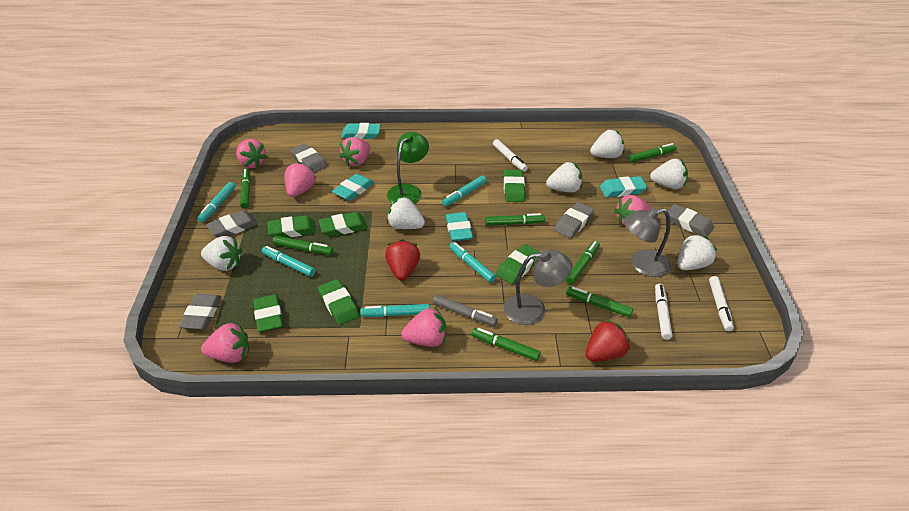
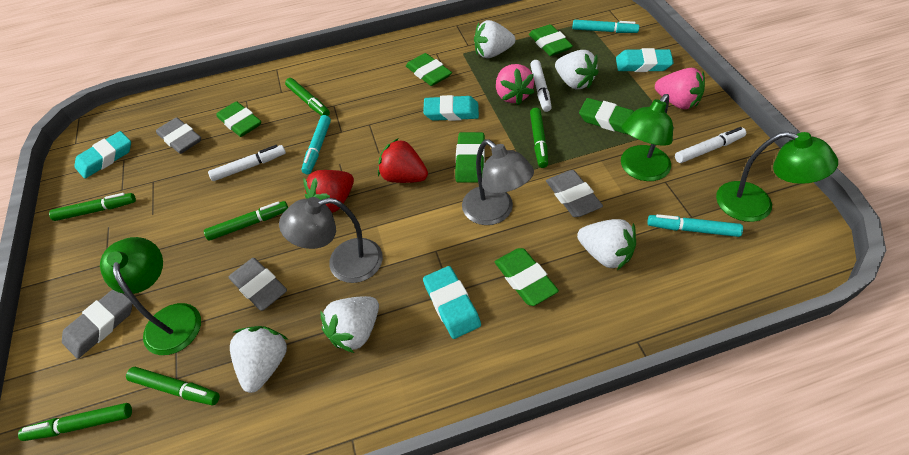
green lamp: [387,132,429,204] = 1 -> [100,237,201,355] [621,94,673,181] [716,131,838,222] = 3
green marker: [240,169,251,209] [273,236,333,255] [472,328,541,361] [485,213,545,226] [566,241,600,284] [566,287,633,317] [628,143,677,163] = 7 -> [18,403,132,441] [49,193,136,221] [126,367,220,405] [204,201,288,241] [285,78,330,116] [530,108,548,168] = 6
grey eraser: [179,294,221,330] [206,210,258,237] [290,143,327,173] [554,202,594,238] [668,204,714,237] = 5 -> [62,289,132,359] [156,117,201,154] [229,258,287,311] [546,170,603,217] = 4
grey marker: [433,295,498,326] = 1 -> none = 0
pink strawberry: [201,322,249,363] [236,139,267,168] [285,162,317,197] [339,137,370,167] [401,307,446,347] [614,195,651,226] = 6 -> [496,64,534,105] [655,68,705,110] = 2
turquoise marker: [198,182,235,222] [262,246,315,277] [360,304,430,317] [442,176,487,206] [449,242,496,283] = 5 -> [301,115,331,174] [572,20,640,33] [647,214,743,237] = 3
white strawberry: [201,236,242,271] [387,196,425,229] [546,162,582,193] [590,129,625,158] [650,158,688,189] [678,234,717,270] = 6 -> [230,326,288,393] [320,296,379,353] [474,20,515,58] [555,50,599,89] [577,219,636,270] = 5

